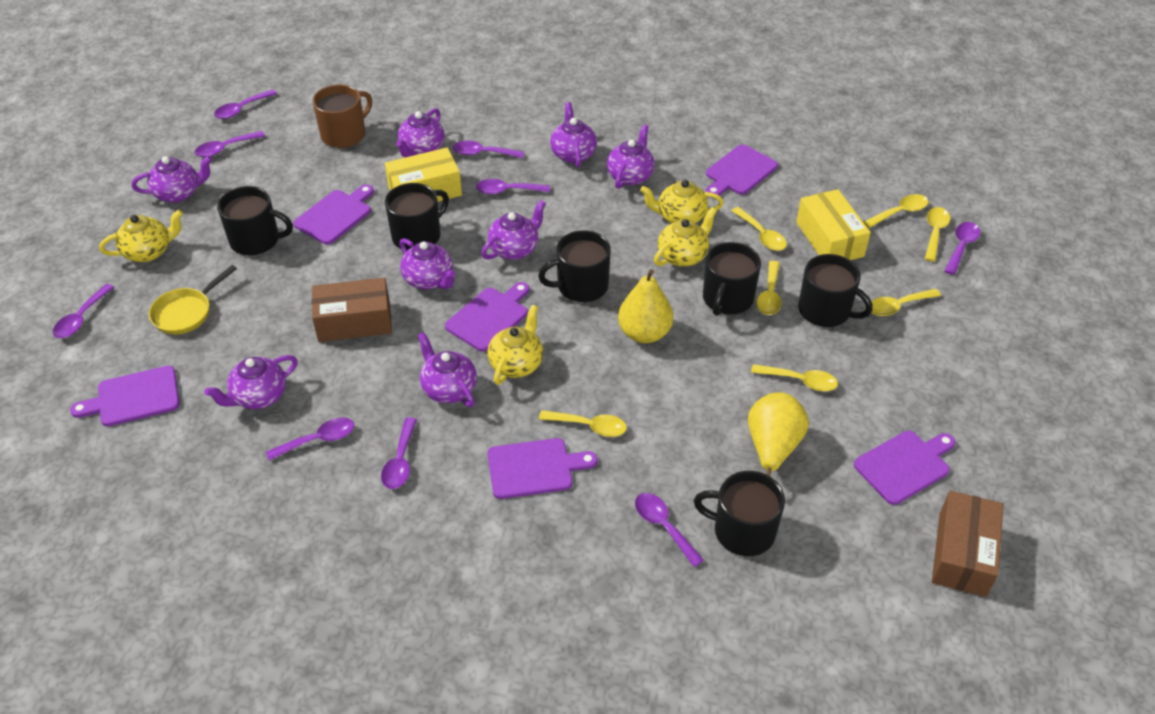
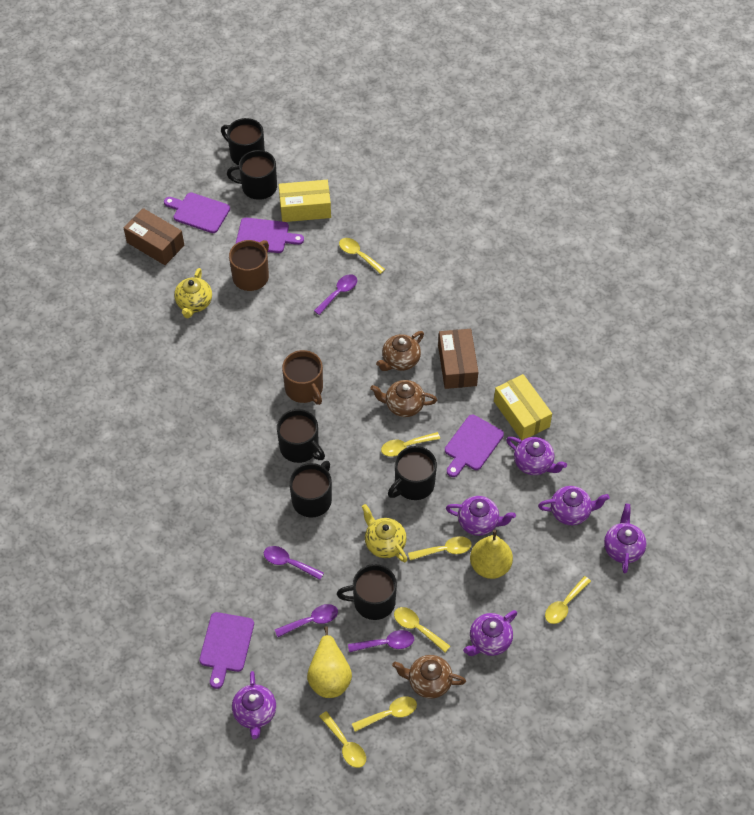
brown mug: [312,85,372,148] = 1 -> [229,240,269,291] [282,350,323,405] = 2
brown teapot: none = 0 -> [370,380,437,417] [376,331,424,371] [392,655,466,699] = 3
purple cutting board: [70,366,180,426] [293,184,374,244] [445,282,529,352] [487,438,597,499] [705,144,778,198] [854,431,955,505] = 6 -> [164,193,230,233] [199,612,254,689] [236,218,304,253] [445,415,504,477] = 4
purple spoon: [53,284,114,338] [194,131,265,157] [214,89,277,119] [266,417,354,461] [381,417,417,489] [453,141,524,158] [476,179,550,195] [635,493,704,567] [944,222,980,275] = 9 -> [264,546,324,580] [275,604,338,637] [314,274,357,315] [348,630,414,652] = 4
purple teapot: [132,156,212,203] [204,355,298,409] [396,108,444,157] [399,238,456,289] [418,332,477,407] [481,200,546,260] [550,102,597,168] [607,125,655,189] = 8 -> [232,671,276,739] [446,496,516,536] [463,610,517,656] [506,437,567,475] [538,486,610,525] [604,504,647,574] = 6
yellow pan: [149,265,237,335] = 1 -> none = 0
yellow teapot: [99,209,183,262] [487,305,543,385] [640,180,724,223] [654,207,717,267] = 4 -> [174,268,212,318] [362,504,407,562] = 2

